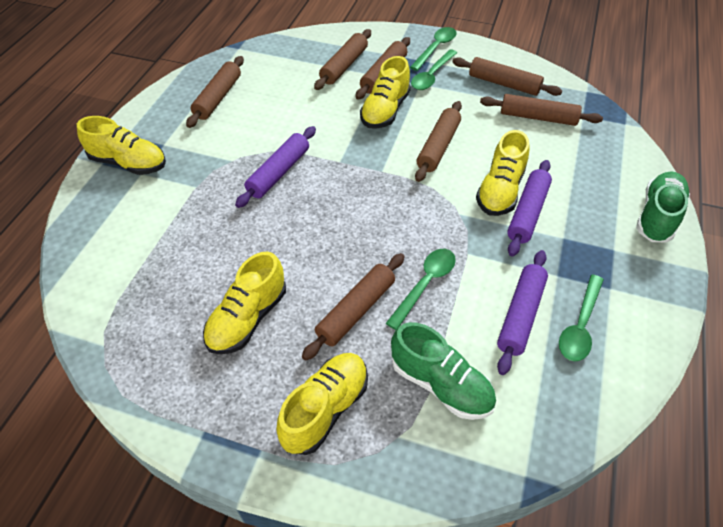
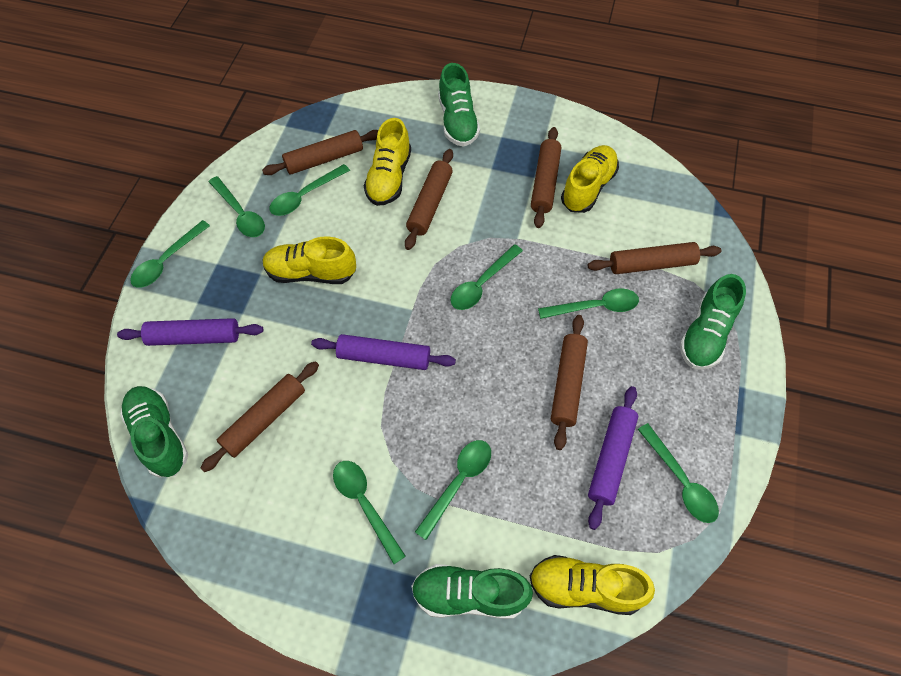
brown rolling pin: [186,56,244,128] [302,253,405,361] [314,29,371,90] [355,37,410,100] [415,101,462,182] [452,57,562,96] [480,94,603,126] = 7 -> [200,361,319,472] [262,130,378,175] [405,149,453,250] [531,127,561,228] [551,315,588,450] [588,242,721,274] = 6
green shoe: [391,322,496,420] [636,172,690,242] = 2 -> [120,386,188,478] [411,564,533,619] [438,63,480,147] [679,274,746,370] = 4
green spoon: [386,249,456,330] [410,27,457,71] [411,49,457,90] [559,274,604,361] = 4 -> [130,220,210,288] [209,176,265,237] [270,164,350,216] [333,461,406,564] [415,440,491,540] [450,244,523,310] [538,288,639,319] [638,423,719,523] = 8
yellow shoe: [77,116,166,175] [203,252,286,354] [276,353,368,455] [360,56,411,129] [476,130,529,216] = 5 -> [262,236,356,284] [364,118,411,206] [530,555,655,615] [561,145,619,213] = 4

